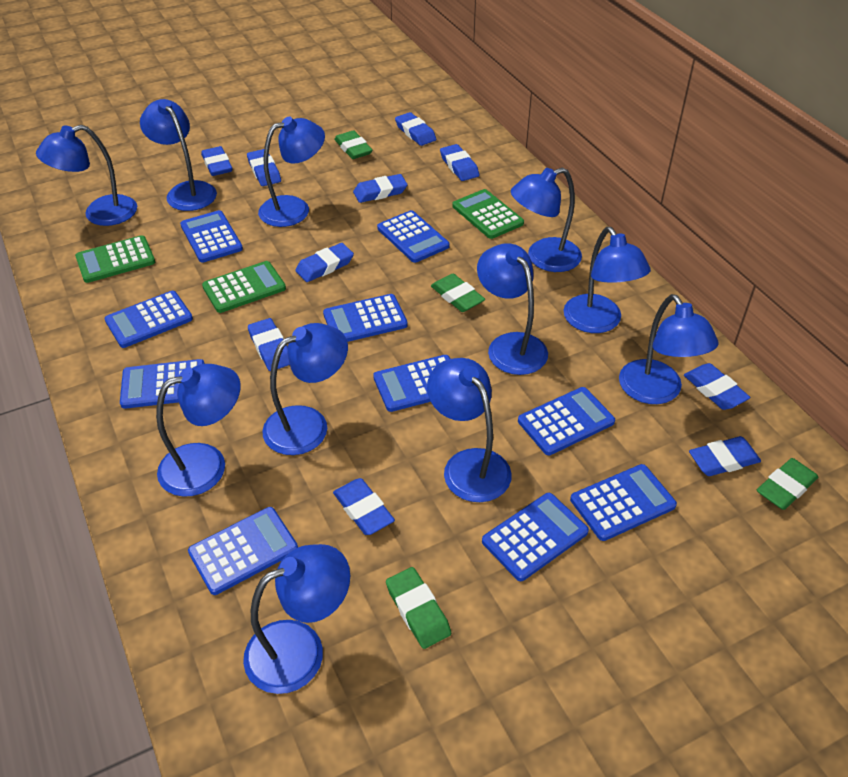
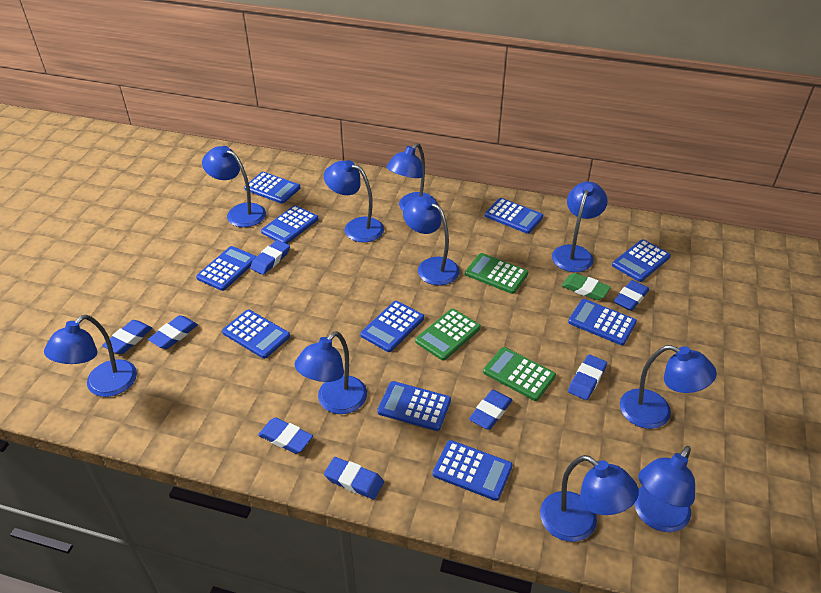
blue eraser: [201,146,232,176] [247,149,281,186] [248,318,290,371] [295,243,354,282] [333,478,395,535] [353,174,408,203] [395,112,436,146] [440,144,479,181] [684,363,751,410] [689,436,761,476] = 10 -> [102,320,152,354] [148,315,198,349] [250,240,290,275] [258,417,313,454] [324,457,384,500] [469,390,512,430] [568,354,607,400] [614,280,649,311] = 8
blue lamp: [36,125,137,226] [140,99,217,211] [156,364,241,497] [243,544,350,694] [258,117,325,227] [262,323,348,455] [427,358,512,502] [477,243,548,375] [511,168,582,272] [563,227,651,333] [619,294,719,404] = 11 -> [44,315,137,397] [202,146,266,227] [295,331,367,414] [324,160,384,242] [386,143,436,211] [403,196,460,286] [540,455,639,542] [552,182,608,272] [620,345,717,429] [634,446,695,532] = 10
green eraser: [334,130,373,159] [386,567,451,649] [431,274,485,312] [757,458,818,510] = 4 -> [562,273,611,300] = 1

